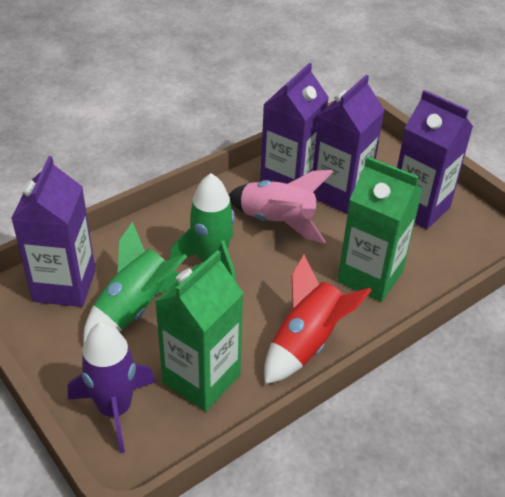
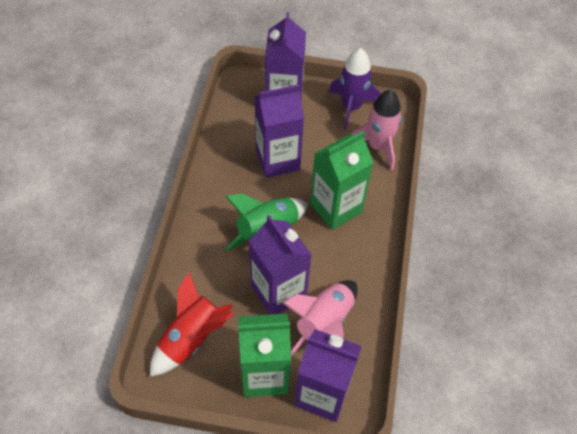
green rocket: [83,222,188,345] [170,173,236,281] = 2 -> [225,193,308,251] = 1
pink rocket: [229,170,333,244] = 1 -> [283,280,358,356] [350,90,402,171] = 2

